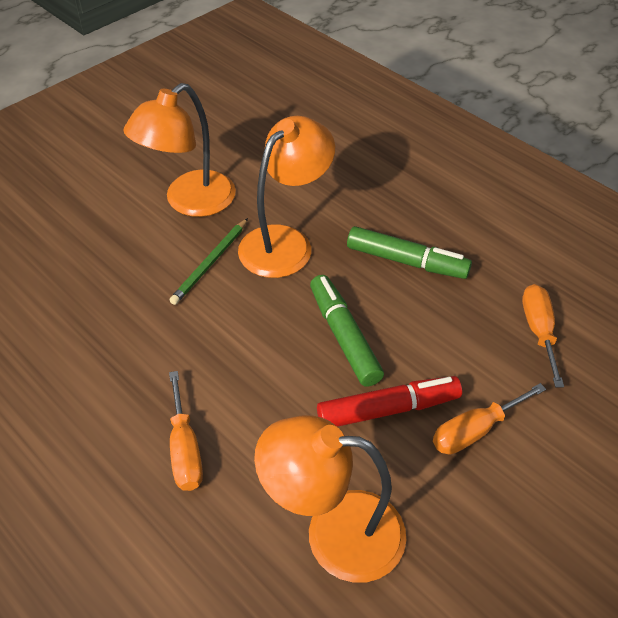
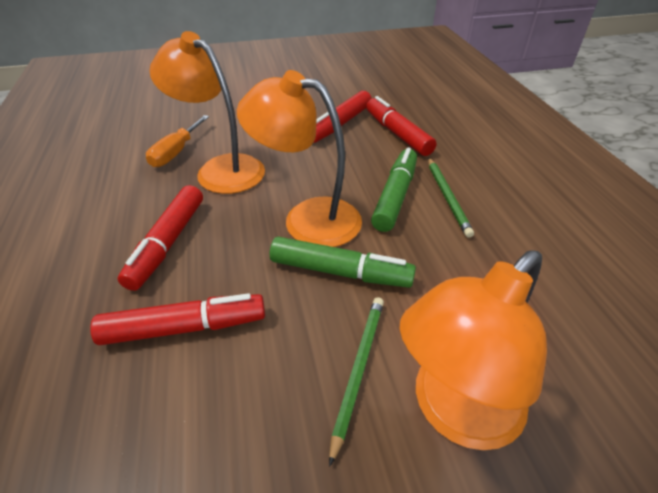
green pencil: [169,218,248,305] = 1 -> [329,297,384,467] [428,158,474,238] = 2
orange screwdriver: [169,371,203,491] [433,383,546,454] [522,284,564,387] = 3 -> [146,115,209,167] = 1
red marker: [317,376,462,427] = 1 -> [90,293,265,345] [118,185,203,291] [313,91,372,143] [366,96,436,156] = 4

